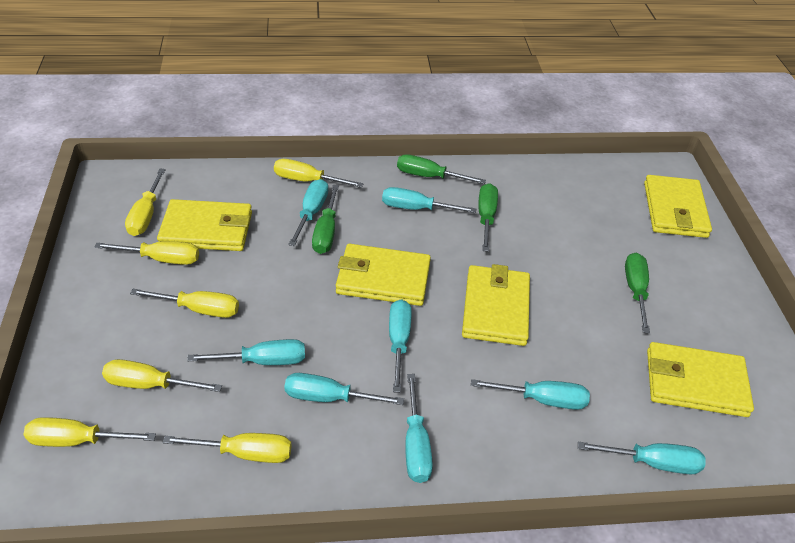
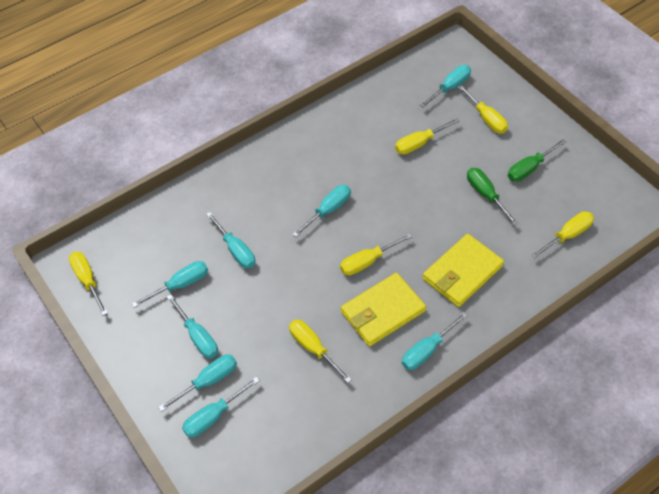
green screwdriver: [312,185,339,254] [397,154,486,184] [479,183,498,252] [625,253,650,333] = 4 -> [467,168,518,225] [508,139,567,182] = 2
yellow screwdriver: [24,417,156,447] [94,241,199,265] [102,359,222,392] [125,169,166,236] [130,289,239,318] [163,433,291,463] [274,159,363,188] = 7 -> [69,251,108,316] [289,320,352,383] [340,233,412,275] [395,118,460,155] [458,85,508,133] [531,211,594,259] = 6
yellow wallet: [157,199,252,251] [336,244,431,306] [462,264,530,346] [644,175,712,238] [647,342,754,417] = 5 -> [341,273,426,346] [423,234,504,307] = 2

